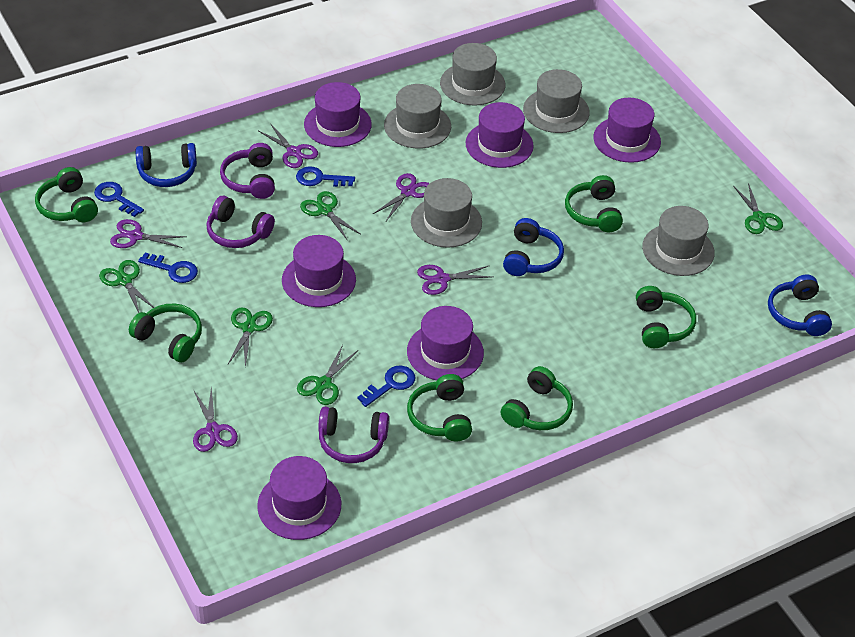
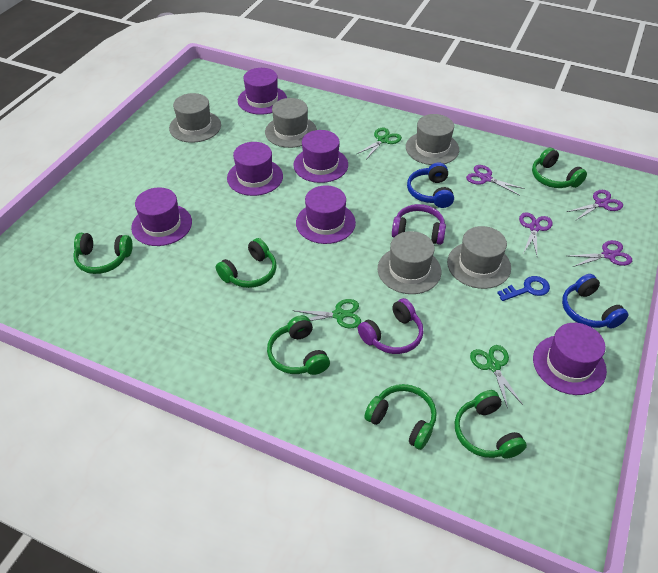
blue headphones: [136,143,197,187] [503,218,564,276] [768,274,832,336] = 3 -> [407,162,454,208] [562,274,628,329] = 2
blue key: [94,182,144,217] [138,253,198,283] [296,166,355,187] [357,366,415,407] = 4 -> [497,276,550,301] = 1
green scissors: [99,260,154,313] [228,307,273,367] [297,345,358,405] [300,191,360,241] [733,183,783,234] = 5 -> [292,299,361,328] [357,128,402,159] [470,345,523,409] = 3
purple headphones: [207,196,275,248] [220,143,275,199] [318,407,389,463] = 3 -> [358,298,424,354] [392,204,446,245] = 2
purple scissors: [110,219,187,248] [193,387,238,452] [259,123,318,168] [373,173,430,221] [417,265,492,295] = 5 -> [466,165,525,195] [519,212,553,255] [566,190,623,221] [569,240,632,267] = 4

